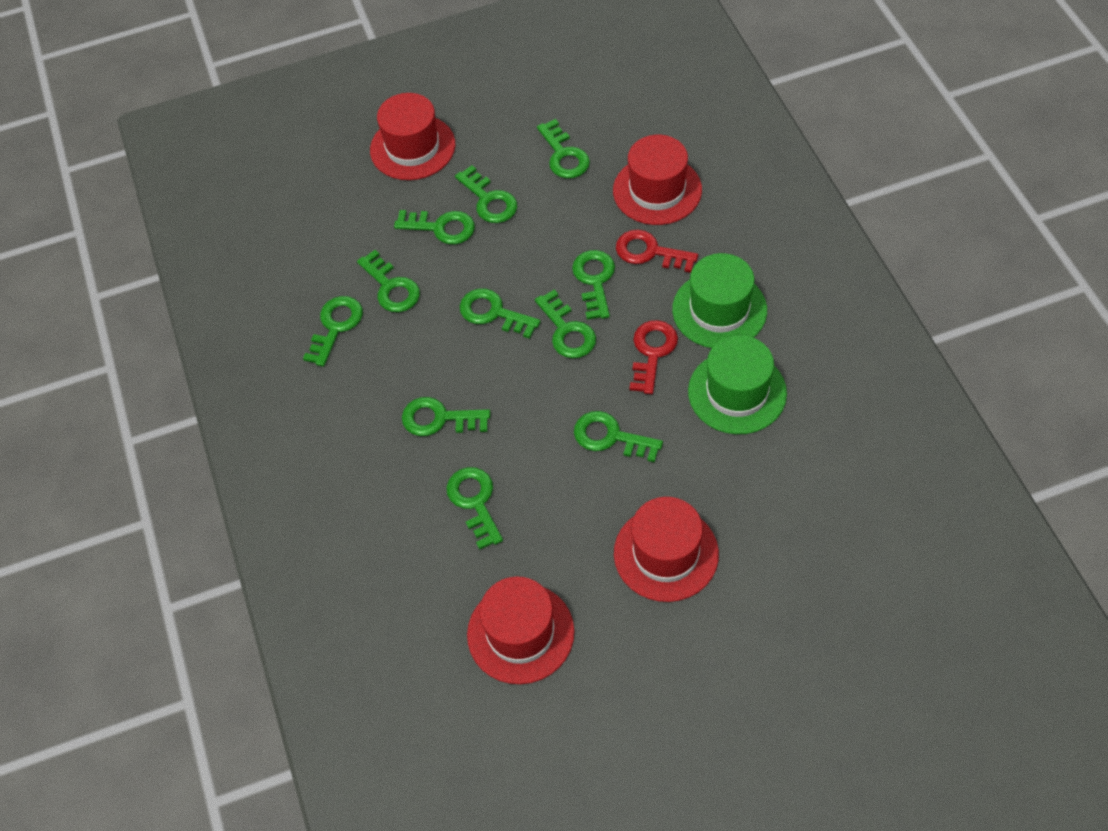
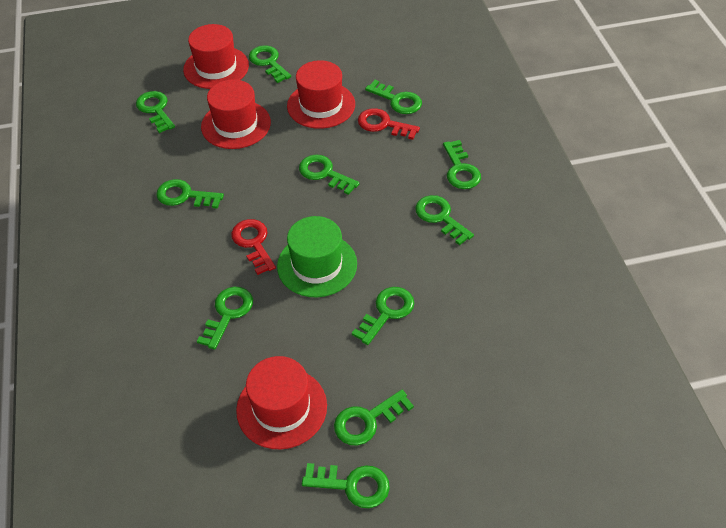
green hat: [672,253,767,348] [688,335,787,434] = 2 -> [277,216,357,297] = 1

